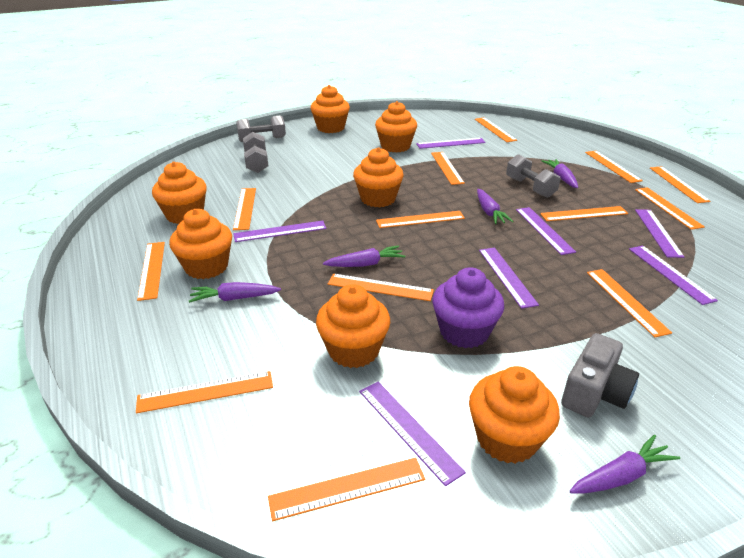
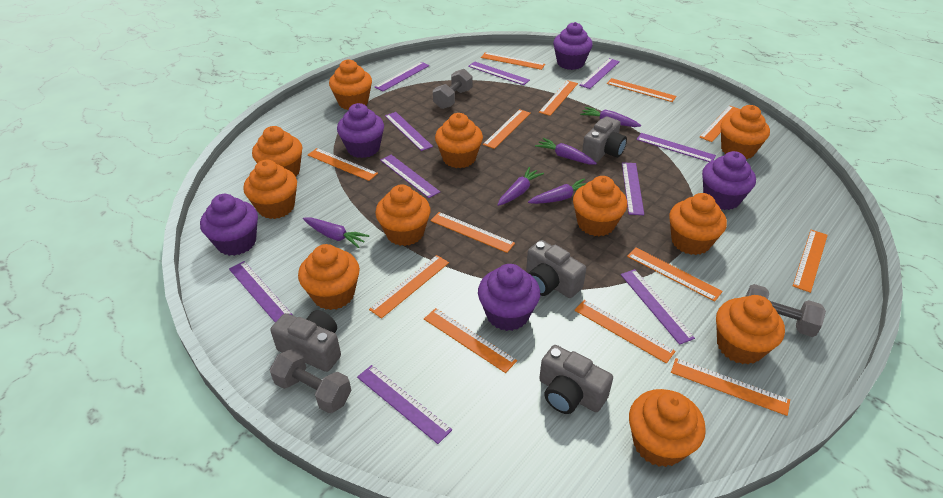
grey camera: [561,333,639,418] = 1 -> [270,310,341,372] [526,240,586,298] [539,345,613,414] [582,116,627,162] = 4
orange cupcake: [152,162,207,224] [169,209,232,279] [310,85,350,133] [316,284,390,368] [353,147,404,207] [375,101,417,152] [469,366,560,464] = 7 -> [243,160,297,219] [252,126,302,177] [298,244,360,310] [329,59,372,110] [375,185,430,246] [435,113,483,168] [573,176,627,236] [629,389,706,467] [669,193,727,255] [716,295,785,365] [721,105,770,159] = 11
purple cupcake: [432,267,504,348] = 1 -> [200,194,258,256] [337,103,384,158] [478,264,540,331] [553,22,593,70] [702,151,756,210] = 5
purple ruler: [233,220,327,242] [359,382,466,486] [416,138,486,149] [479,248,539,309] [516,207,576,255] [629,246,718,305] [635,209,684,258] = 7 -> [229,261,293,322] [357,365,452,444] [375,62,430,91] [380,155,440,198] [385,112,433,151] [468,61,530,85] [579,58,620,89] [621,269,695,345] [622,162,644,215] [636,133,716,162] = 10

